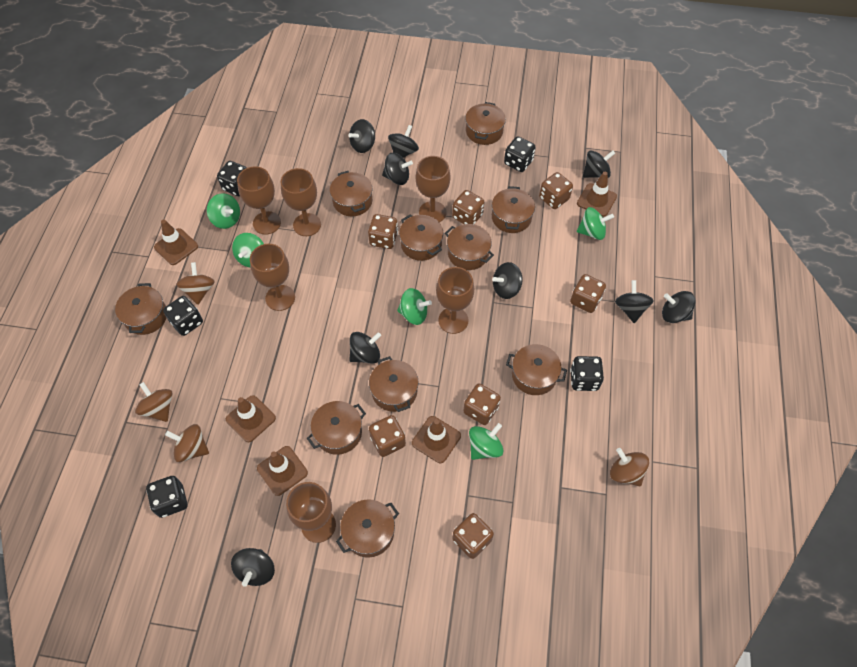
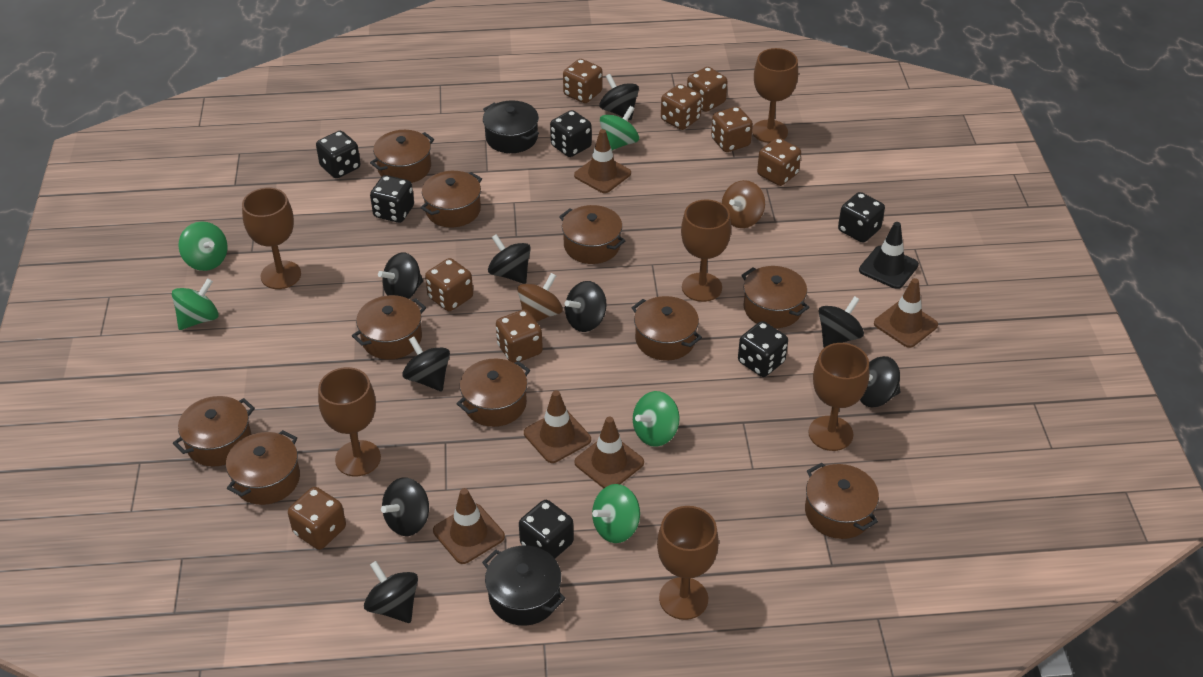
black dice: [146,476,187,518] [163,296,203,336] [217,161,247,196] [504,136,536,172] [570,356,604,391] = 5 -> [316,131,361,178] [370,175,414,223] [519,500,574,559] [550,110,592,157] [738,321,788,377] [838,192,885,243] = 6
black pot: none = 0 -> [482,546,566,626] [483,100,539,153] = 2
black traffic cone: none = 0 -> [859,222,919,289] = 1
brown dice: [368,214,398,249] [369,415,406,457] [452,190,484,224] [453,513,494,559] [463,384,501,425] [539,172,573,209] [570,274,606,313] = 7 -> [288,487,346,550] [425,258,473,311] [496,309,543,363] [563,59,602,103] [661,84,702,130] [687,67,728,112] [711,107,753,152] [757,138,801,186] = 8
brown spinning top: [135,382,173,422] [165,424,209,462] [176,262,215,305] [610,448,649,487] = 4 -> [517,273,563,322] [722,180,765,228] = 2

